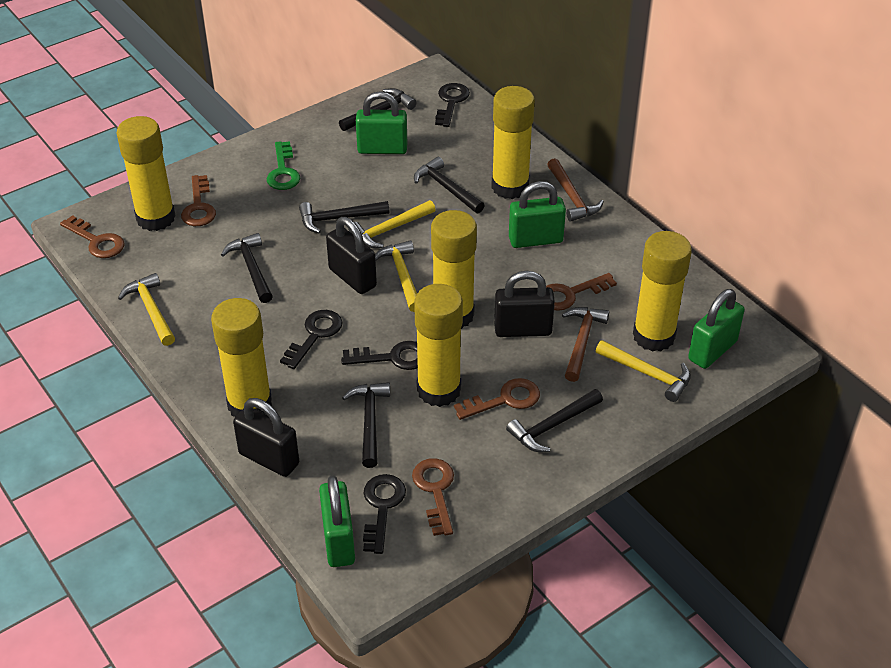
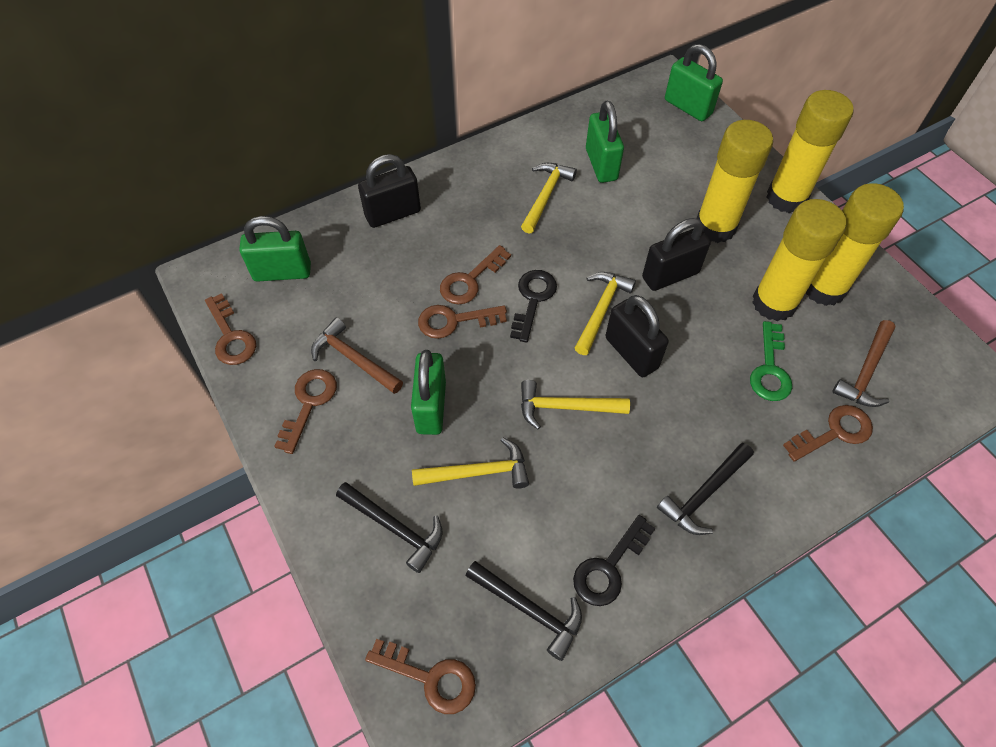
black hammer: [221,233,273,303] [299,201,390,233] [339,88,417,131] [342,382,390,468] [414,157,485,213] [506,389,603,452] = 6 -> [336,482,443,573] [466,561,582,661] [657,443,754,535] = 3
black key: [280,310,343,369] [341,341,418,370] [363,474,406,554] [435,83,470,127] = 4 -> [510,270,557,343] [573,515,655,606] = 2
brown key: [60,215,125,258] [181,175,216,226] [412,458,454,536] [454,378,540,420] [546,273,617,311] = 5 -> [205,293,256,365] [274,369,337,454] [365,639,476,714] [418,305,507,339] [440,245,511,304] [783,405,873,462] = 6
yellow glue stick: [116,116,175,231] [211,298,272,417] [414,284,463,407] [431,210,477,329] [491,86,535,199] [633,231,692,352] = 6 -> [696,120,773,243] [752,199,846,321] [767,90,854,213] [805,183,904,306] = 4

